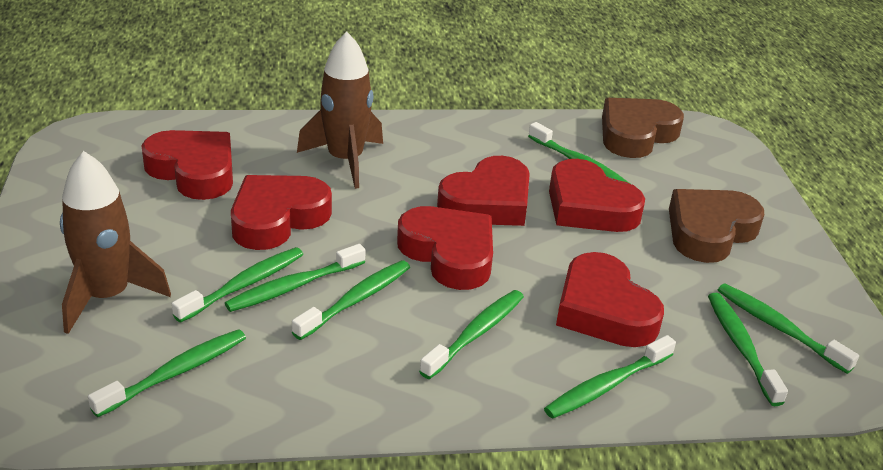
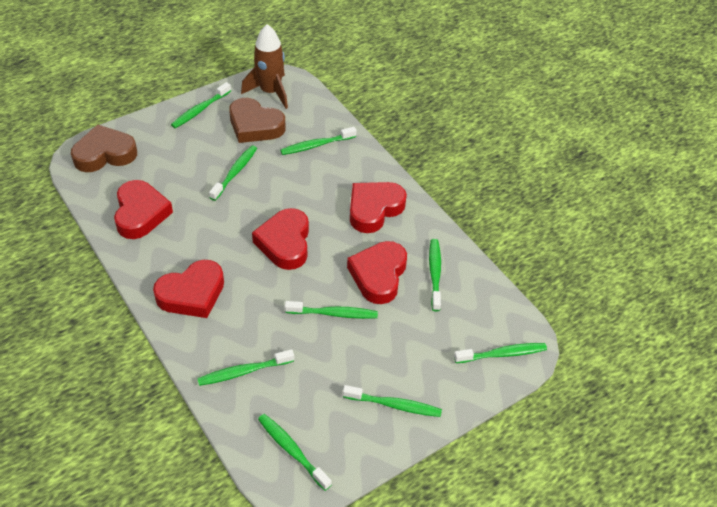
brown rocket: [60,151,171,334] [297,31,383,189] = 2 -> [241,24,288,109] = 1
red heart: [141,130,233,200] [231,175,332,250] [397,206,493,290] [437,156,530,226] [549,159,645,232] [556,252,664,347] = 6 -> [114,180,173,239] [153,260,224,318] [252,208,309,270] [347,241,407,304] [350,182,407,233] = 5

